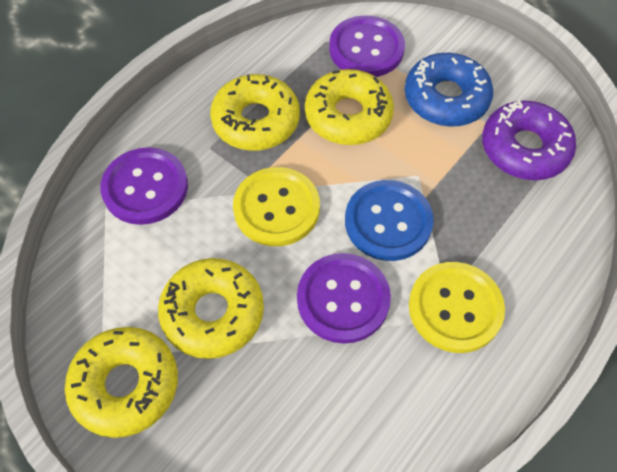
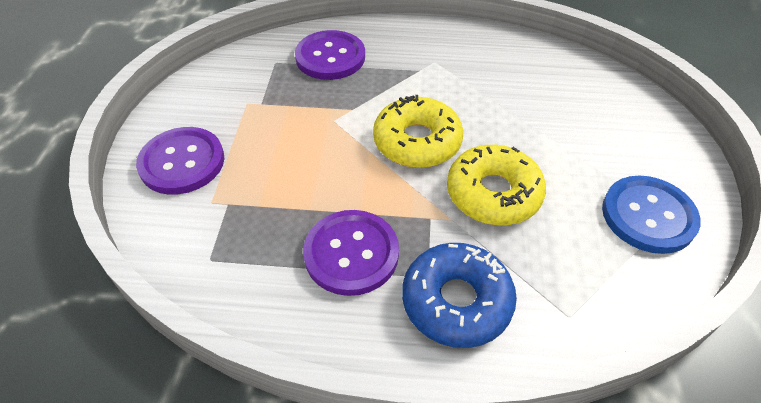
purple donut: [482,100,576,180] = 1 -> none = 0
yellow button: [233,167,320,246] [409,262,505,353] = 2 -> none = 0
yellow donut: [65,327,178,438] [158,258,264,359] [210,74,300,151] [305,69,394,145] = 4 -> [373,95,463,168] [447,145,546,225] = 2

